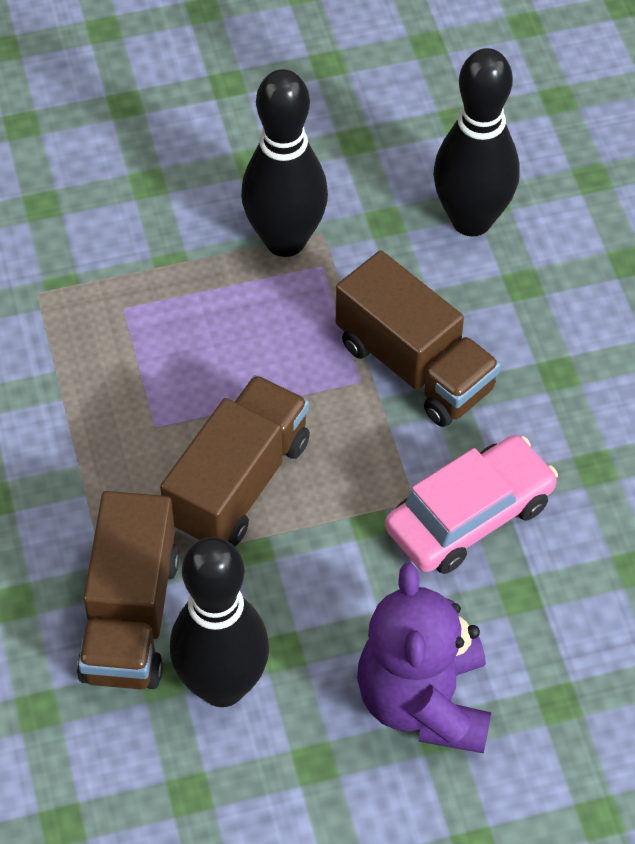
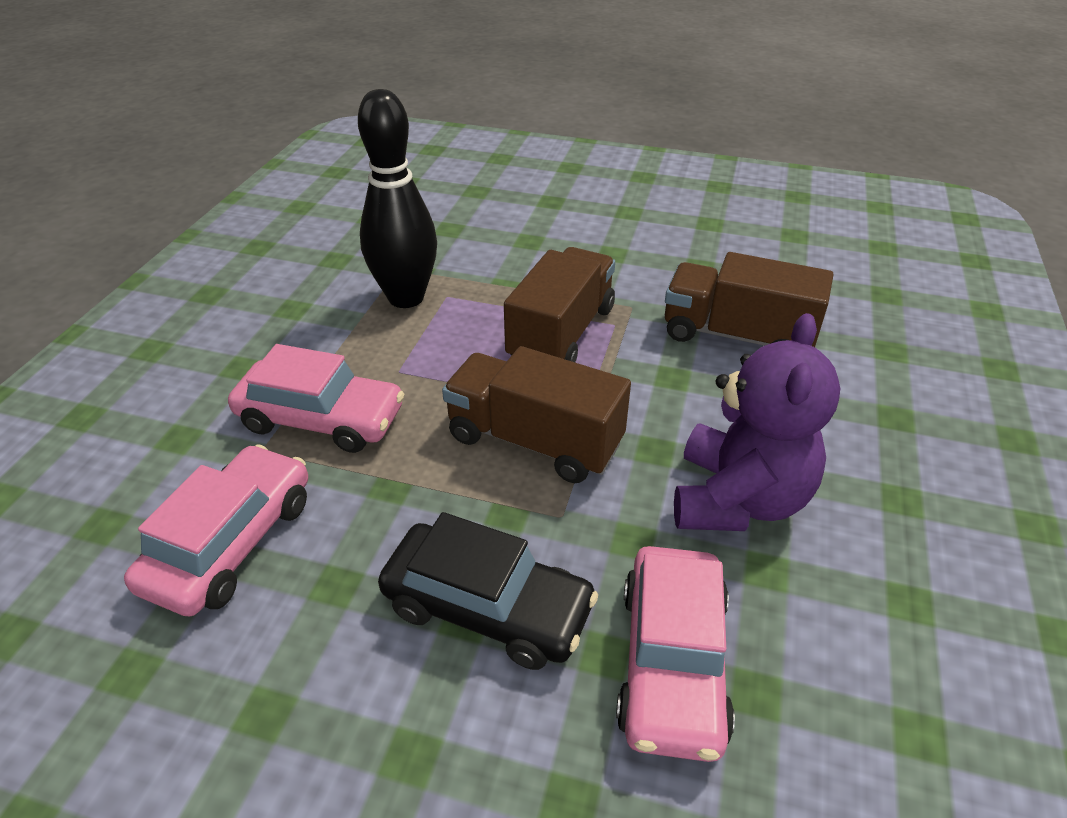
black bowling pin: [170,537,269,707] [241,69,328,257] [433,48,520,236] = 3 -> [358,89,437,308] = 1
black car: none = 0 -> [378,512,598,670] = 1
pink car: [385,435,558,574] = 1 -> [124,444,308,616] [228,344,404,453] [616,546,735,762] = 3

